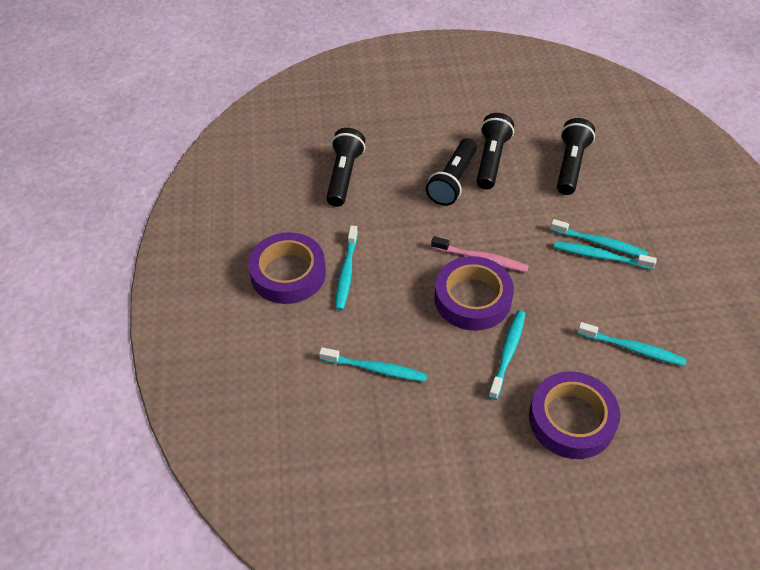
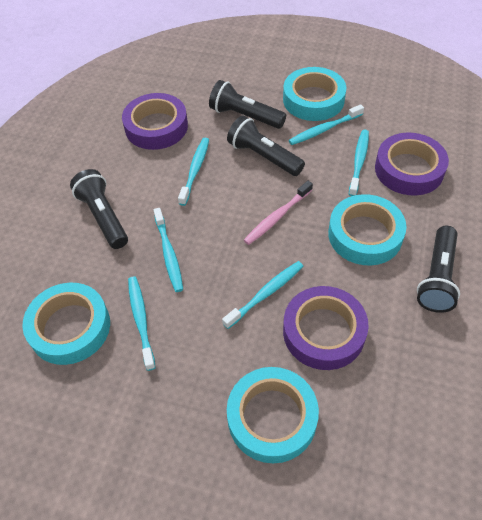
turquoise tape: none = 0 -> [22,283,110,365] [227,367,319,463] [283,67,346,121] [328,194,407,265] = 4

